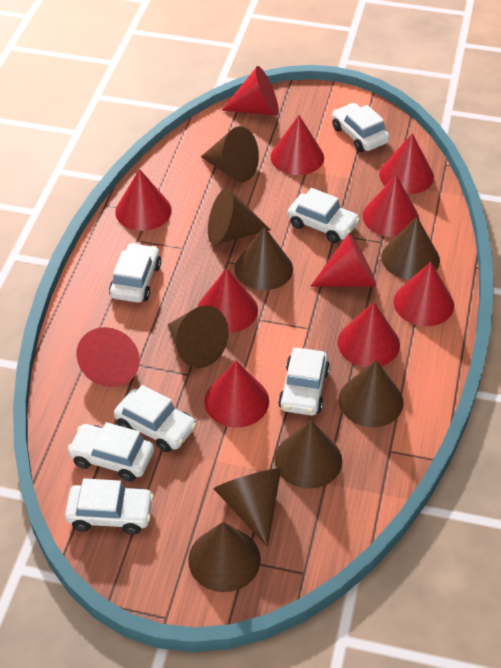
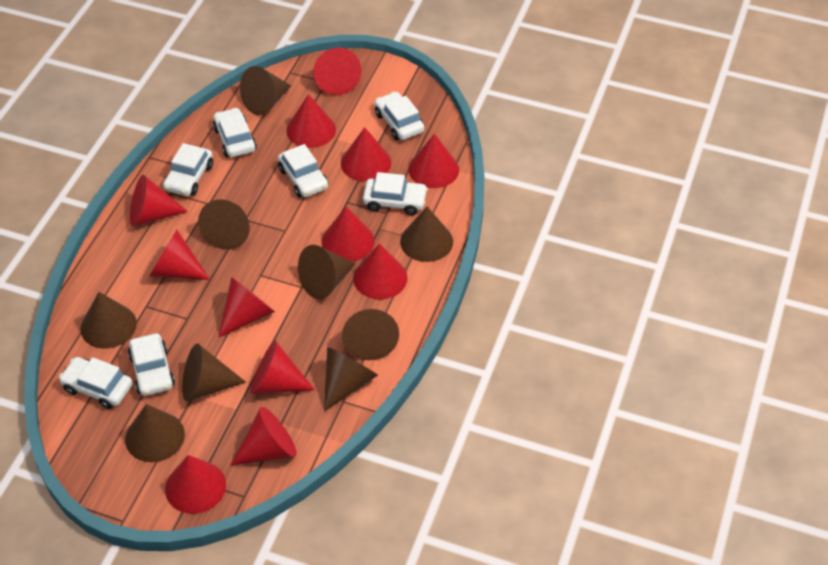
red cone: [77,327,140,387] [115,169,172,231] [198,268,258,333] [204,360,269,428] [222,66,279,116] [270,115,324,175] [310,233,377,287] [338,302,400,367] [362,175,419,237] [379,133,434,194] [393,262,454,326] = 11 -> [130,175,188,226] [150,230,210,280] [165,455,226,514] [218,277,275,338] [231,407,297,465] [251,340,315,394] [286,94,336,148] [313,48,362,95] [322,206,375,262] [341,127,391,182] [353,243,408,299] [409,134,459,188] = 12

